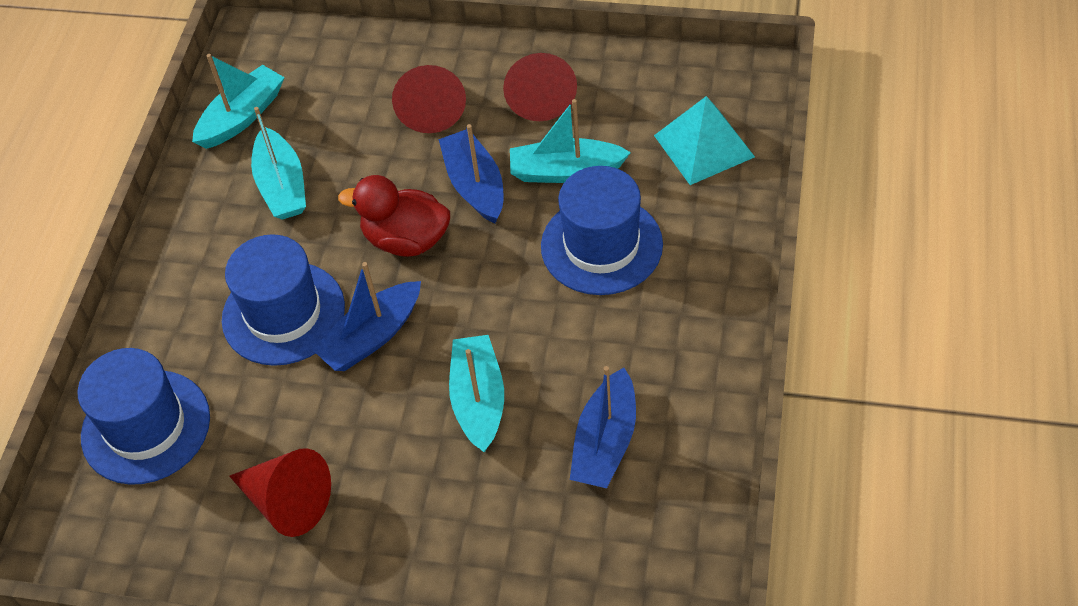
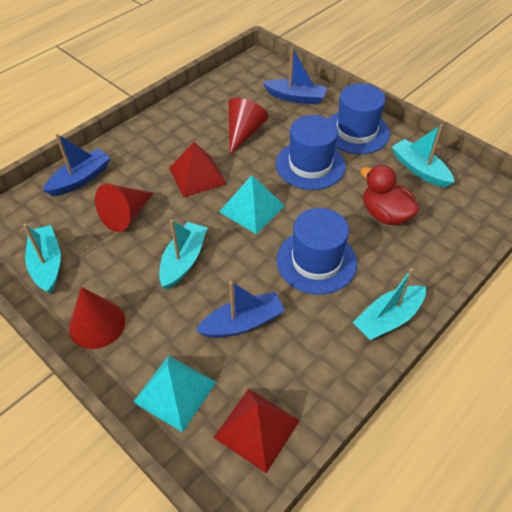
red pyramid: none = 0 -> [169,142,227,197] [213,389,300,473] = 2
turquoise pyramid: [654,96,755,185] = 1 -> [133,355,216,432] [219,175,285,234] = 2

